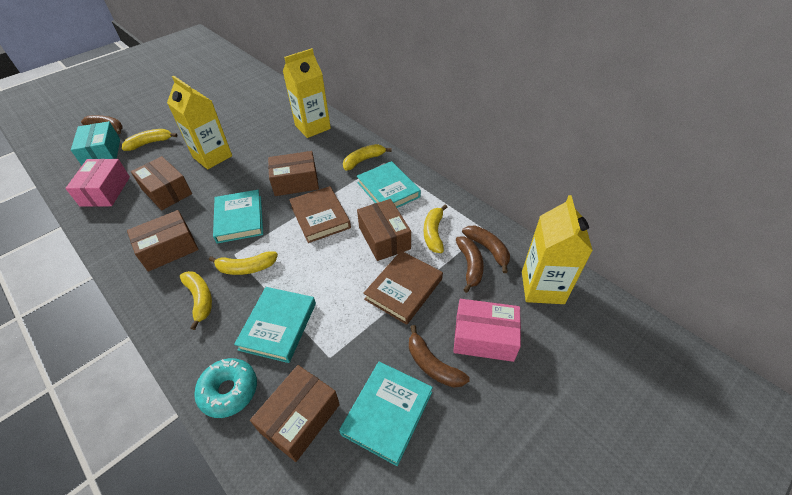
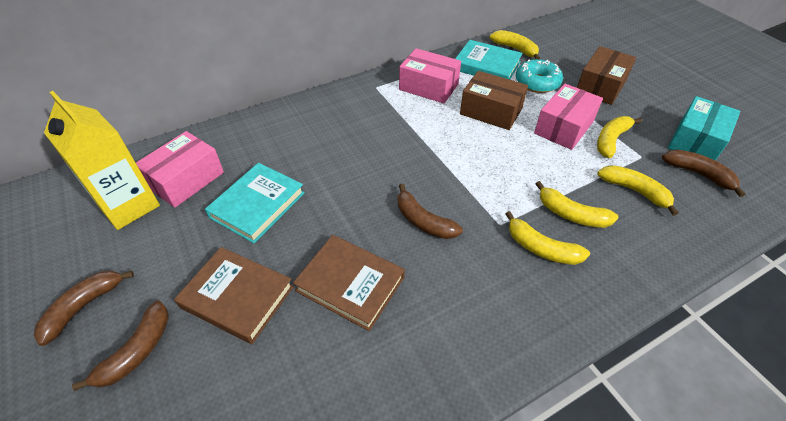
brown box: [127,210,198,272] [131,156,192,210] [250,365,340,462] [268,151,319,196] [357,199,411,261] = 5 -> [460,71,528,130] [577,46,636,105] = 2
pink box: [65,159,130,207] [453,299,521,362] = 2 -> [136,131,224,208] [399,48,461,104] [534,84,603,150] = 3
turquoise book: [213,190,263,243] [234,287,316,363] [339,362,433,466] [357,161,421,208] = 4 -> [205,163,305,243] [455,40,523,80] = 2
yellow carton: [167,76,232,169] [283,48,331,138] [522,195,593,304] = 3 -> [44,91,160,230] = 1

